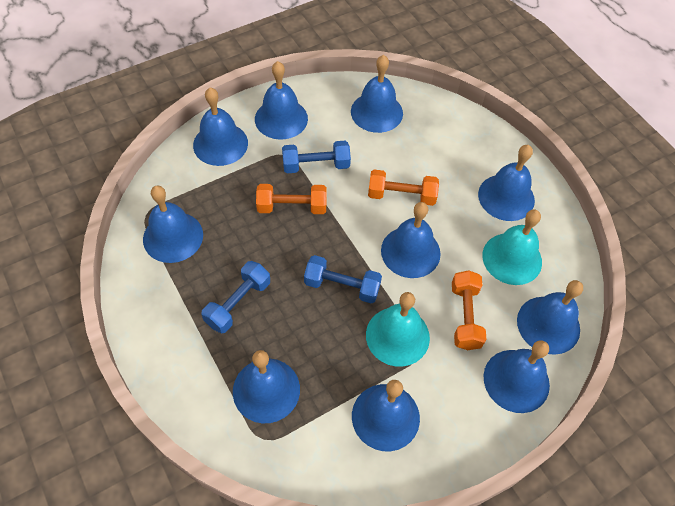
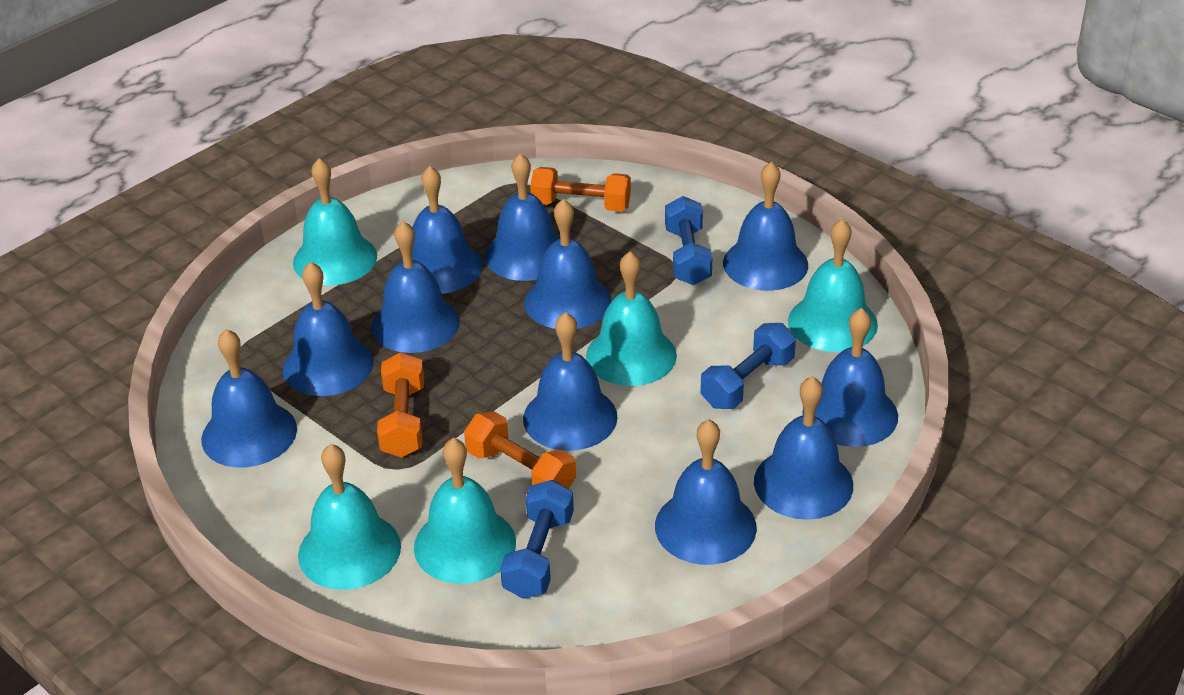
blue bell: [143,185,203,263] [193,87,248,166] [233,350,300,423] [255,61,308,140] [351,55,403,133] [352,380,420,451] [381,202,441,278] [478,145,535,221] [483,340,550,413] [517,280,583,355] = 10 -> [201,329,297,468] [283,262,374,396] [371,221,460,353] [401,166,483,294] [485,153,560,281] [523,312,617,451] [524,199,611,329] [655,419,757,565] [723,162,808,291] [754,376,853,520] [803,308,898,447] = 11
turquoise bell: [366,292,430,367] [482,209,542,285] = 2 -> [293,158,377,285] [298,444,401,590] [414,438,516,584] [586,251,677,386] [788,219,878,352] = 5

